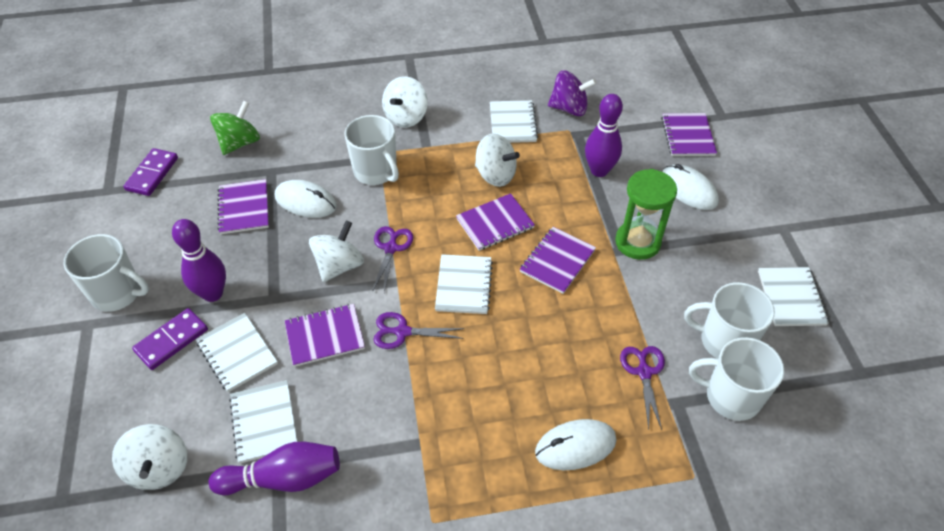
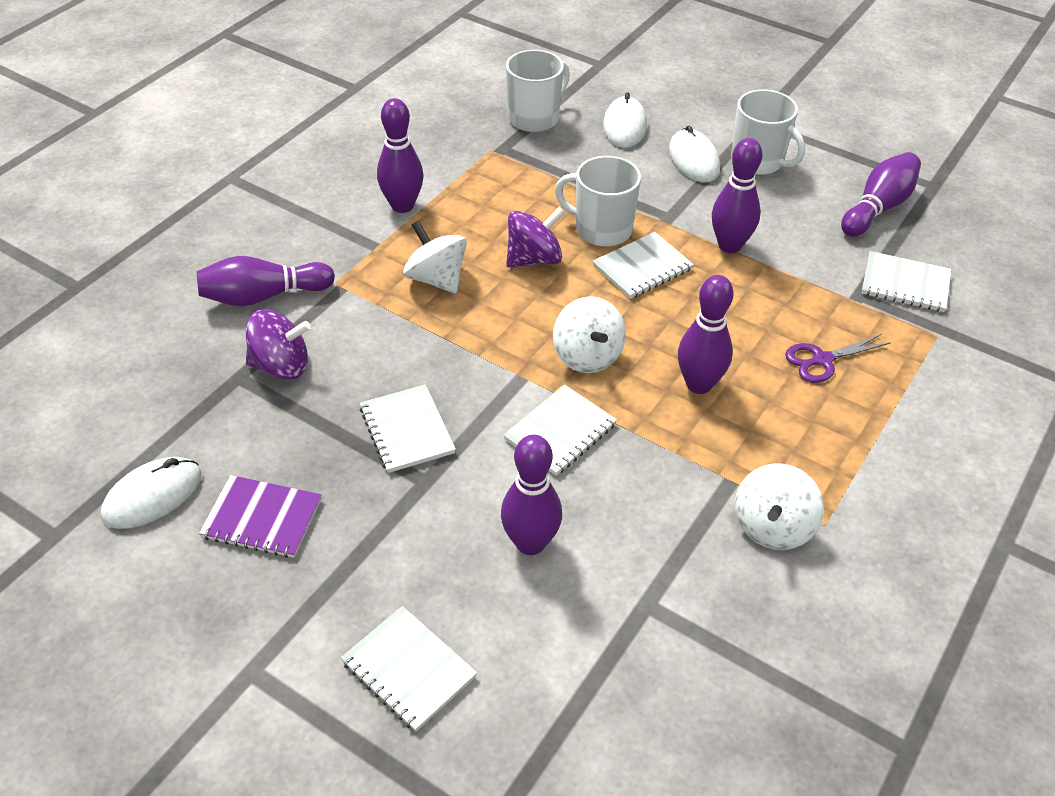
green hourglass: [615,169,677,260] = 1 -> none = 0
green spinning top: [210,101,260,155] = 1 -> none = 0
purple bowling pin: [172,219,226,302] [209,442,340,495] [585,94,623,177] = 3 -> [197,256,335,306] [377,98,423,213] [501,434,562,555] [678,275,734,394] [712,138,763,253] [841,152,921,237] = 6
purple domino: [124,148,178,196] [132,308,208,370] = 2 -> none = 0
purple notebook: [217,179,269,234] [285,304,365,367] [456,193,535,251] [520,227,596,294] [662,113,717,156] = 5 -> [199,475,322,558] = 1
purple scissors: [372,226,413,292] [373,312,464,349] [620,346,665,430] = 3 -> [785,334,890,383] = 1
purple spinning top: [548,70,597,116] = 1 -> [246,309,311,380] [506,207,565,268] = 2
white mug: [64,234,149,312] [345,115,399,185] [684,282,775,359] [689,337,784,421] = 4 -> [506,50,570,132] [555,156,641,247] [731,89,805,175] = 3
white spinning top: [112,424,188,490] [309,221,364,282] [382,76,428,128] [475,133,520,187] = 4 -> [403,221,467,294] [553,296,626,373] [735,463,824,550] = 3

